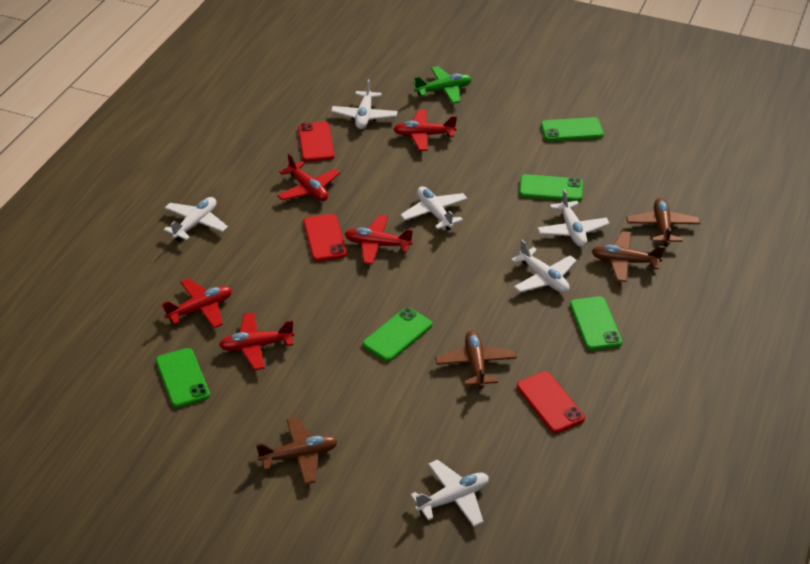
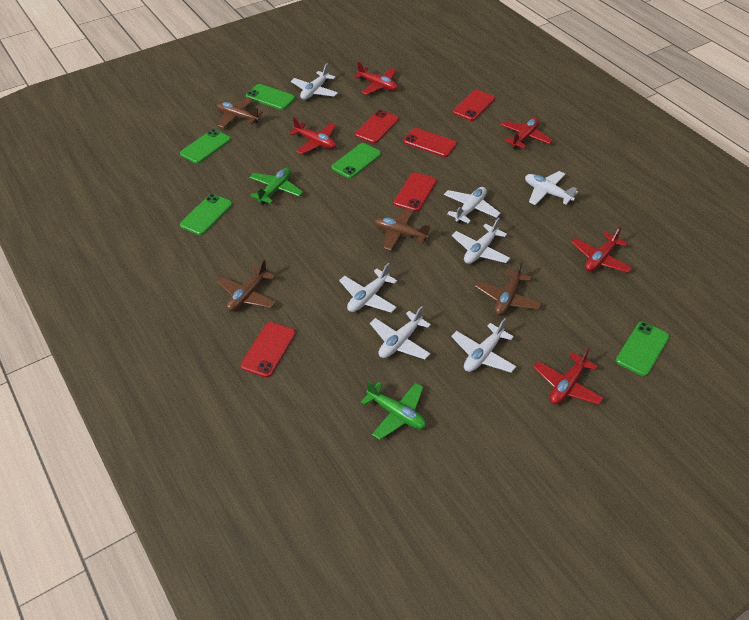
green plane: [413,66,472,104] = 1 -> [249,168,303,205] [361,381,426,440] = 2
red phone: [298,121,334,162] [303,214,347,262] [517,371,585,433] = 3 -> [241,322,296,378] [355,110,399,143] [393,172,437,212] [403,128,457,157] [453,90,495,121] = 5
white plane: [164,197,228,241] [331,79,397,129] [400,186,468,230] [410,459,489,527] [511,240,577,293] [537,189,610,247] = 6 -> [291,63,338,100] [339,263,397,313] [370,306,431,359] [444,187,500,224] [451,318,516,373] [452,217,510,264] [525,171,578,205] = 7

